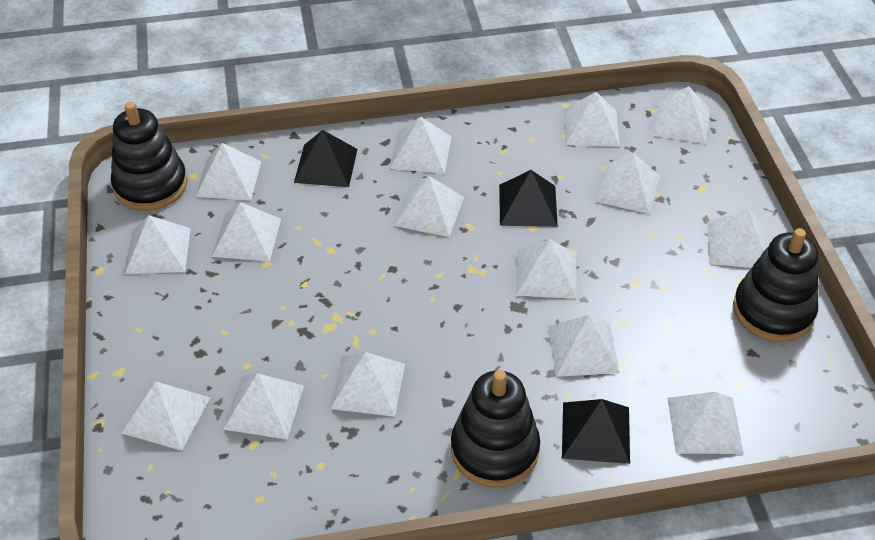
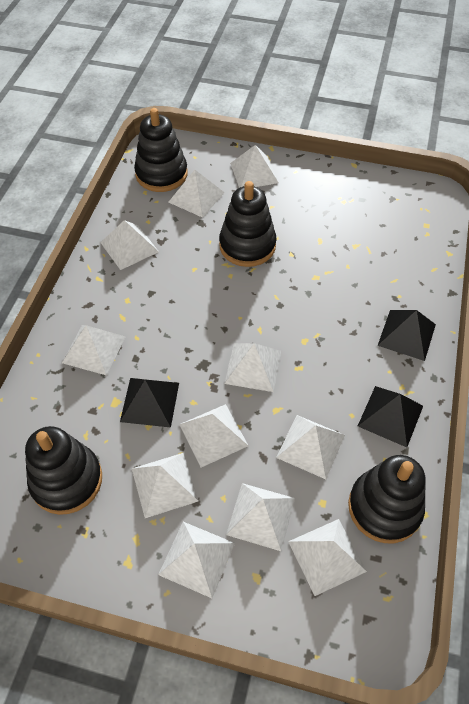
black stacking toy: [111,102,188,211] [451,370,540,487] [733,228,818,342] = 3 -> [25,426,102,515] [134,108,188,192] [219,181,276,267] [348,455,426,543] = 4
white pyramid: [122,381,210,451] [125,215,191,274] [195,143,261,200] [212,202,281,262] [223,373,304,440] [330,352,405,417] [390,116,452,174] [394,176,464,237] [516,239,577,299] [548,315,620,377] [564,92,620,147] [594,153,660,214] [652,86,710,144] [668,392,744,454] [707,210,767,268] = 15 -> [62,325,125,376] [100,220,159,270] [132,453,199,518] [158,522,235,598] [168,170,225,218] [179,404,249,467] [224,343,281,392] [226,483,295,551] [230,145,279,188] [276,415,345,479] [288,519,367,596] = 11

